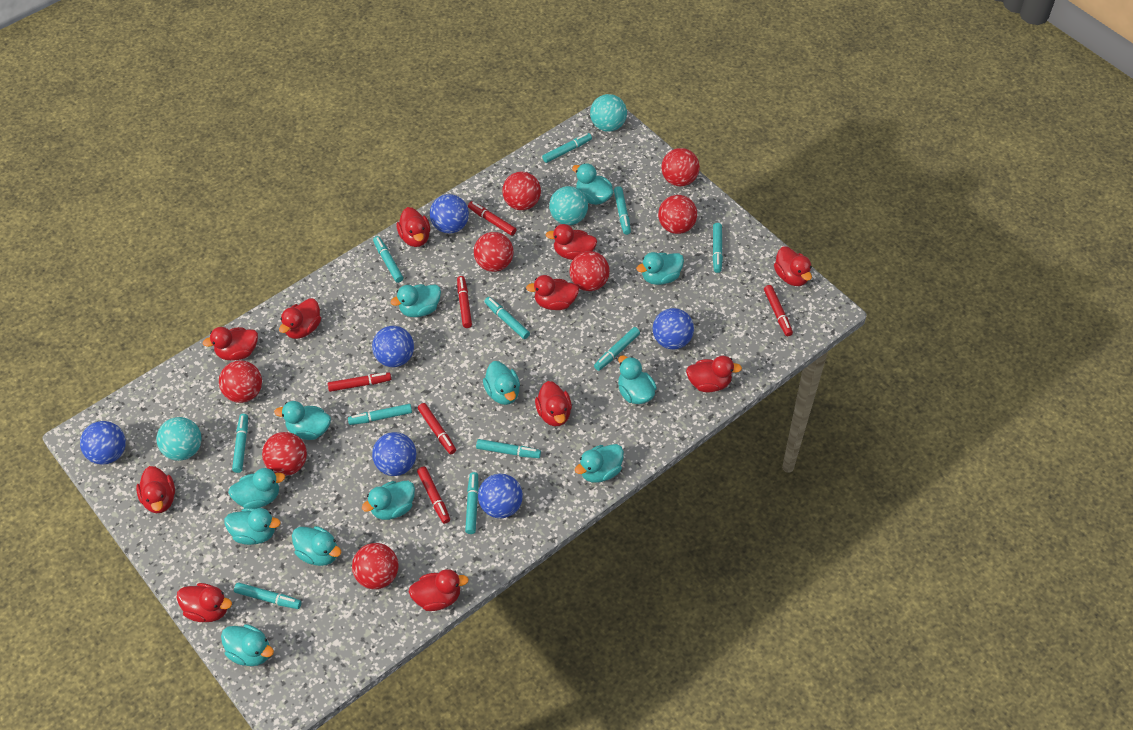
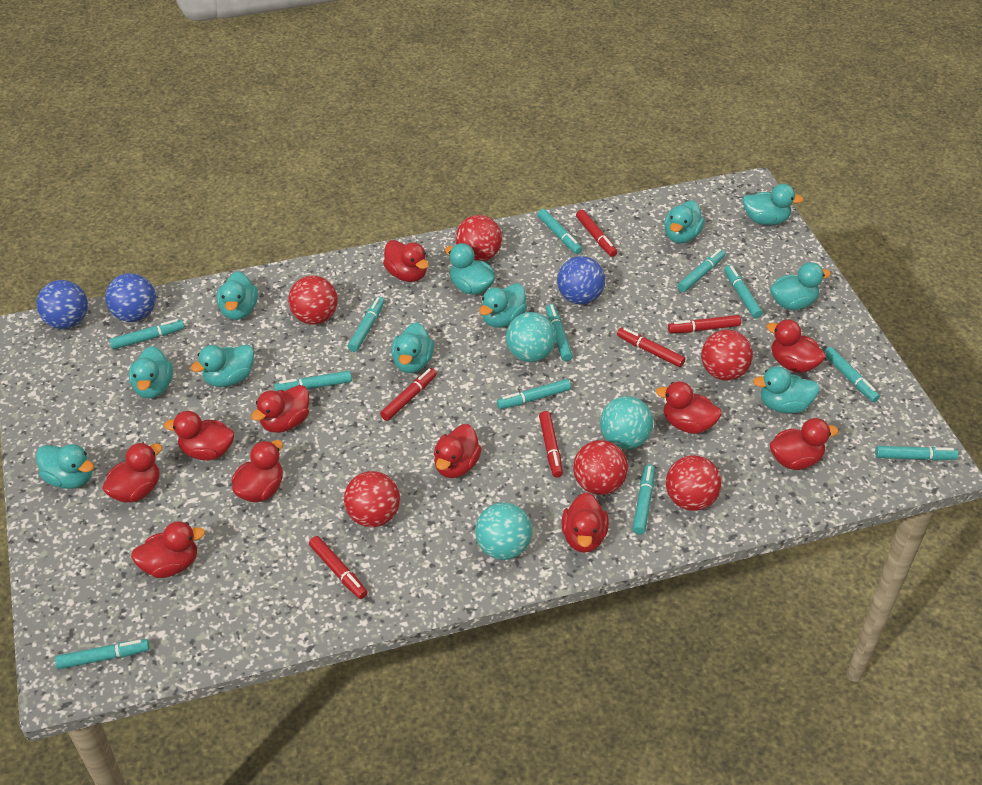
blue ball: [80,421,126,465] [372,326,414,367] [372,432,416,476] [430,194,469,233] [478,474,523,518] [653,308,694,349] = 6 -> [36,280,88,329] [105,273,156,322] [557,256,605,304] = 3
red ball: [219,360,262,403] [262,432,307,476] [352,543,399,589] [474,232,513,272] [502,172,541,210] [569,251,610,291] [658,195,697,234] [661,148,700,186] = 8 -> [288,276,338,325] [344,471,400,527] [455,215,502,261] [573,440,628,495] [666,455,722,511] [701,330,753,381] = 6
turquoise duck: [221,624,274,666] [224,508,281,545] [228,468,285,509] [274,401,331,440] [292,526,341,566] [362,481,415,520] [391,284,441,317] [483,361,520,405] [572,163,613,205] [575,444,624,483] [618,355,657,404] [636,252,684,285] = 12 -> [36,444,94,489] [129,346,173,398] [191,344,254,387] [217,271,258,320] [391,322,434,373] [445,243,495,295] [479,283,527,328] [664,200,705,244] [743,184,804,225] [753,366,820,413] [770,262,831,310] = 11
turquoise marker: [232,414,248,473] [234,582,301,609] [348,404,412,425] [373,236,403,283] [465,472,479,534] [476,439,541,458] [484,297,530,339] [542,133,592,163] [594,327,640,371] [614,186,631,235] [713,223,723,273] = 11 -> [55,639,150,669] [109,319,185,350] [275,371,352,391] [348,297,385,352] [497,379,571,409] [537,209,582,254] [546,304,573,361] [633,464,655,535] [677,249,725,292] [724,265,763,318] [824,347,880,402] [875,446,958,461] = 12

